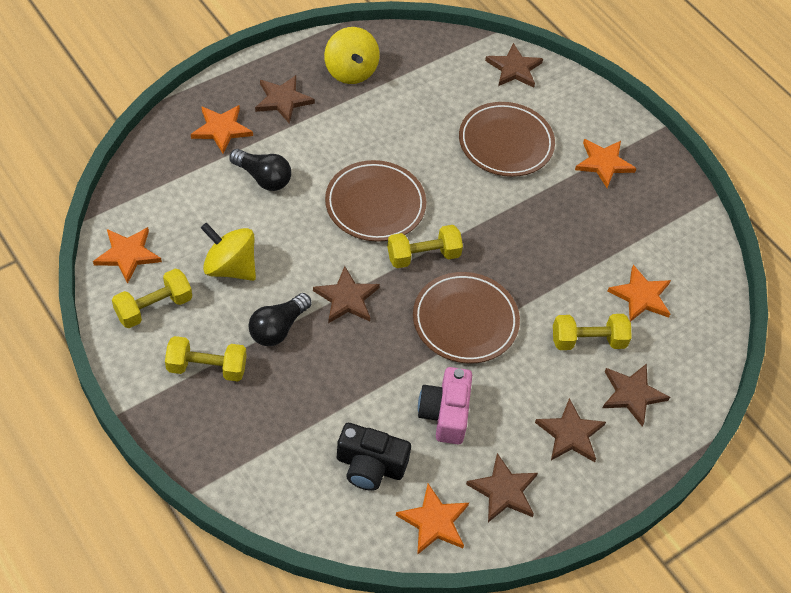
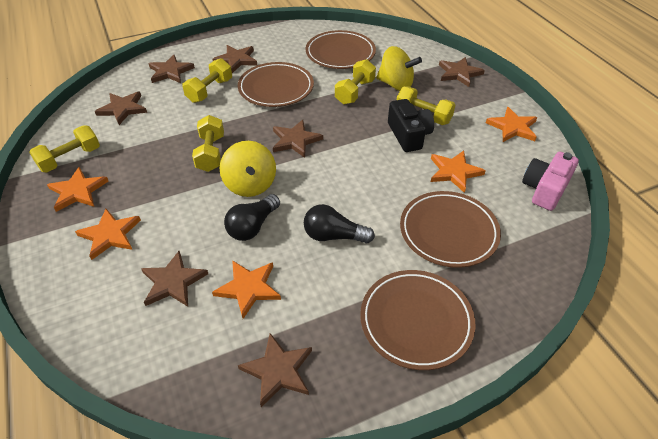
brown plate: [325,160,426,242] [413,272,520,364] [459,102,555,177] = 3 -> [238,62,314,107] [306,30,376,69] [360,270,475,370] [400,191,501,268] = 4
brown star: [255,75,315,124] [313,266,380,324] [466,453,538,522] [485,43,543,88] [535,398,606,462] [603,364,670,426] = 6 -> [95,91,147,125] [141,251,208,307] [148,55,195,83] [213,45,257,73] [238,333,312,407] [273,120,323,158] [439,57,485,87] = 7
yellow dumbbell: [112,269,192,328] [165,336,247,382] [387,225,463,268] [553,314,632,350] = 4 -> [29,125,100,173] [182,58,232,103] [192,115,224,172] [335,59,376,104] [397,86,455,125] = 5

